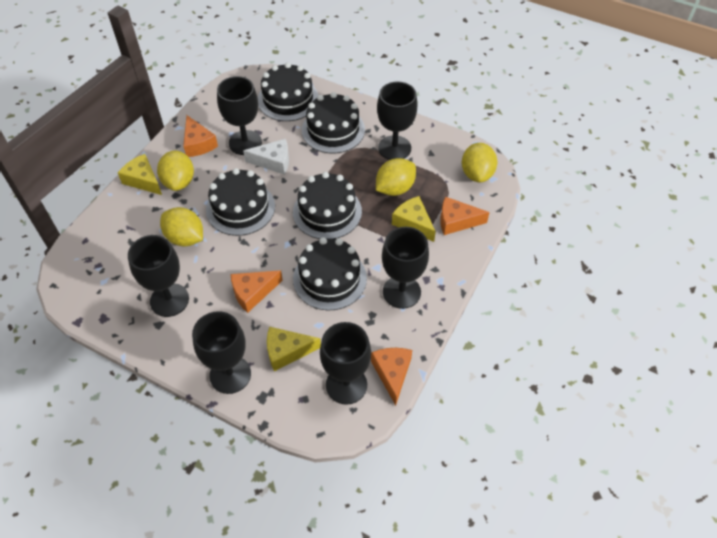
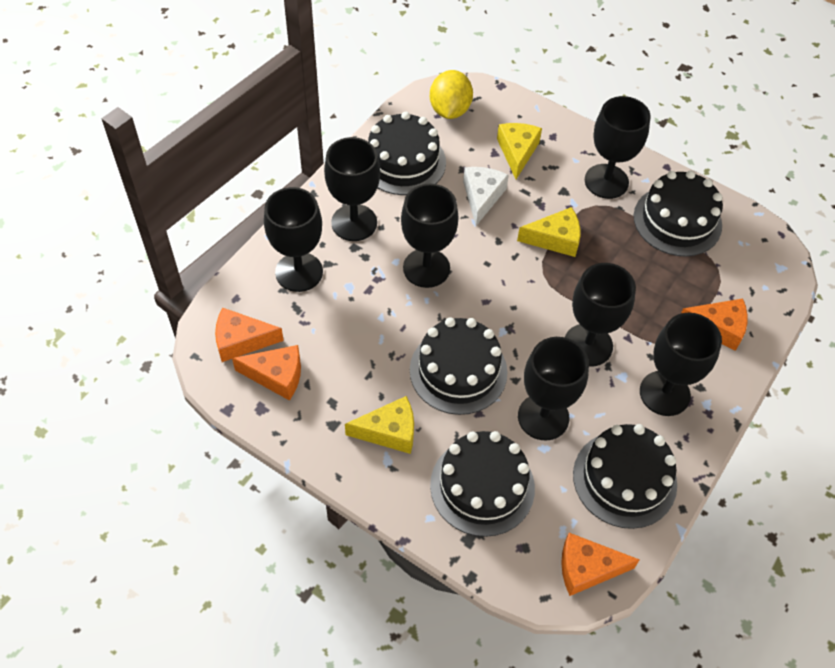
black goblet: [128,235,189,317] [192,311,251,394] [217,76,262,155] [320,322,371,405] [377,81,417,160] [382,227,429,309] = 6 -> [264,187,323,292] [324,137,380,241] [401,184,459,288] [518,337,589,441] [565,263,636,367] [585,96,651,199] [640,313,722,416] = 7
yellow lemon: [157,151,194,191] [160,207,203,247] [376,158,416,196] [462,143,497,183] = 4 -> [430,70,473,119] = 1

